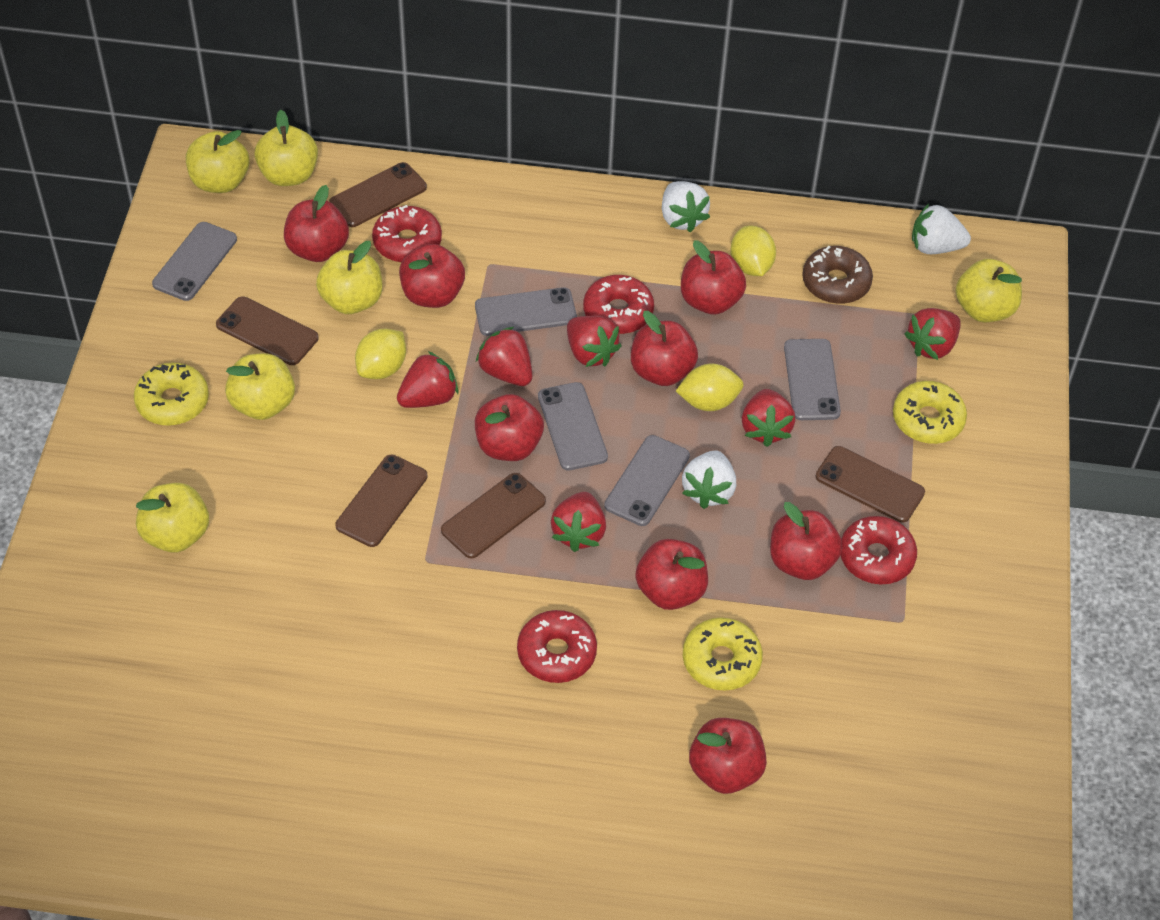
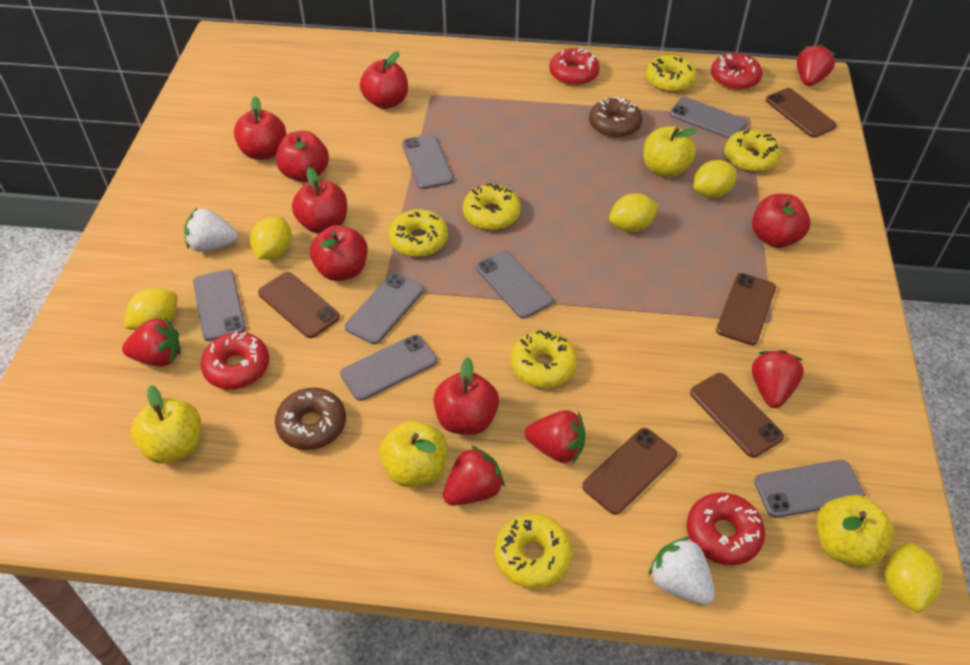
brown donut: [802,246,873,304] = 1 -> [275,388,346,450] [589,97,642,138] = 2
grey phone: [152,222,237,301] [475,287,577,336] [538,382,608,471] [604,435,690,526] [784,339,841,420] = 5 -> [193,269,246,341] [340,335,437,401] [345,273,424,344] [402,134,453,189] [476,251,553,319] [669,97,747,139] [754,460,865,518] = 7
red apple: [284,185,349,262] [399,244,465,308] [475,394,544,461] [631,311,698,386] [635,539,708,610] [681,240,746,315] [689,718,767,794] [770,502,842,580] = 8 -> [234,96,286,160] [276,131,329,182] [292,167,347,234] [310,225,367,281] [360,51,408,109] [433,357,499,435] [752,194,810,248] = 7
red strawberry: [397,351,458,408] [476,327,532,386] [551,492,606,552] [567,316,621,367] [742,389,795,447] [904,308,961,360] = 6 -> [122,317,181,367] [443,446,505,506] [525,410,586,463] [752,350,804,408] [797,44,835,86] = 5
white strawberry: [662,181,710,233] [682,450,736,509] [912,204,971,254] = 3 -> [184,208,238,252] [648,537,715,605] = 2
yellow apple: [136,483,209,552] [186,130,249,193] [225,353,295,420] [254,110,318,186] [316,241,382,314] [956,259,1022,322] = 6 -> [131,385,201,464] [379,420,447,487] [644,126,698,178] [817,495,894,568] = 4
yellow donut: [134,363,209,426] [683,617,763,691] [893,381,967,444] = 3 -> [388,209,448,257] [463,183,521,230] [495,514,573,589] [510,330,578,388] [646,55,697,92] [724,129,781,172] = 6
yellow lemon: [355,329,406,379] [676,364,744,411] [730,226,776,276] = 3 -> [124,288,177,330] [250,217,292,260] [609,193,659,232] [693,160,737,198] [885,541,942,612] = 5

